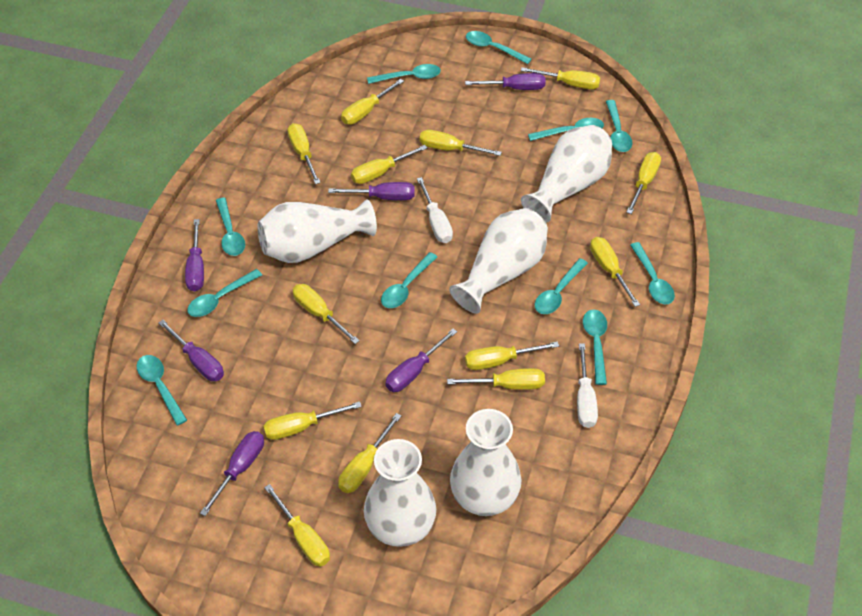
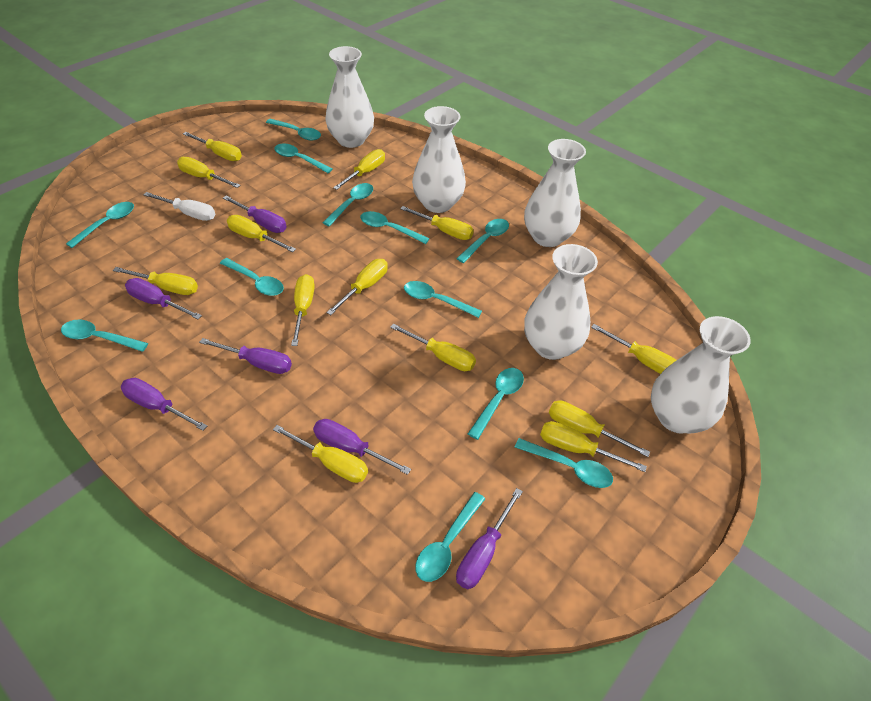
turquoise spoon: [137,355,187,426] [187,269,262,317] [216,198,245,256] [367,64,441,84] [381,252,437,308] [466,31,532,64] [528,118,604,141] [535,258,588,314] [583,309,607,385] [606,100,632,152] [630,242,675,304] = 11 -> [61,320,148,352] [66,202,134,248] [220,258,284,296] [266,119,321,140] [274,143,333,173] [323,183,373,226] [360,211,430,244] [404,281,482,318] [415,492,485,582] [456,219,509,263] [468,368,524,440] [515,438,613,488] = 12
white screwdriver: [417,177,453,243] [577,343,598,428] = 2 -> [143,192,215,221] = 1

